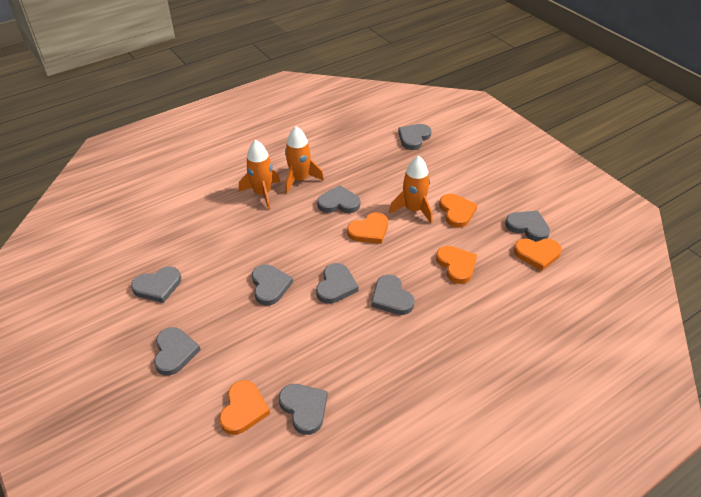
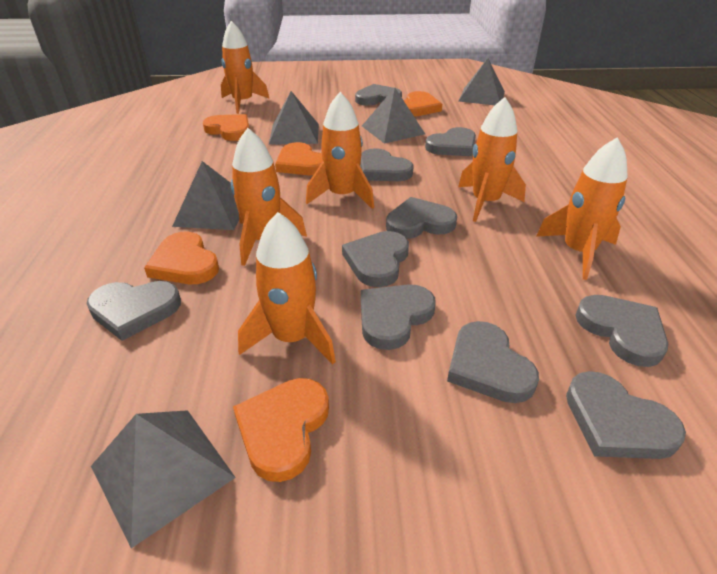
grey heart: [131,266,181,303] [154,327,201,376] [252,265,293,306] [279,384,328,435] [316,263,359,304] [317,185,360,213] [371,275,414,315] [398,124,431,150] [505,211,550,242] = 9 -> [87,281,181,341] [342,231,409,287] [355,84,402,106] [360,148,414,181] [361,284,436,350] [386,197,457,239] [425,127,476,156] [447,321,539,403] [566,371,686,459] [576,295,668,367] = 10
grey pyramid: none = 0 -> [91,410,236,548] [172,161,239,230] [269,91,319,145] [362,88,425,144] [459,58,505,105] = 5
orange rocket: [239,140,280,210] [285,126,324,193] [389,156,432,223] = 3 -> [221,21,270,114] [231,128,307,266] [238,212,336,365] [306,92,374,209] [458,97,526,222] [536,137,628,280] = 6

